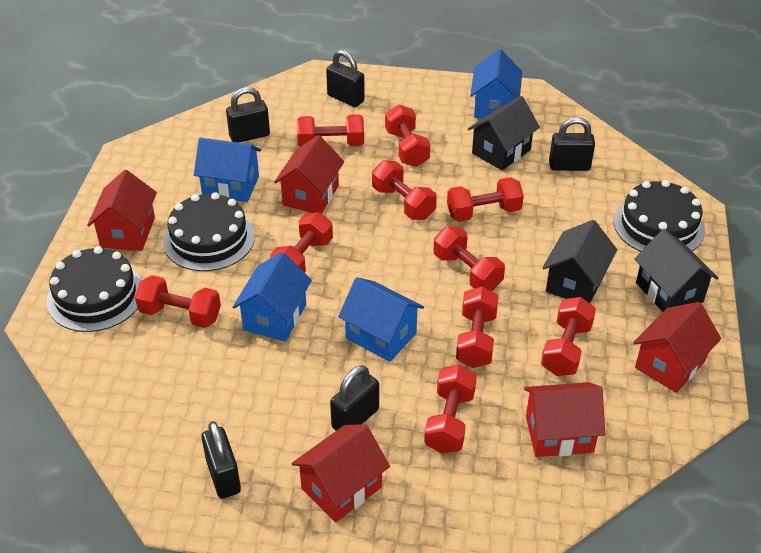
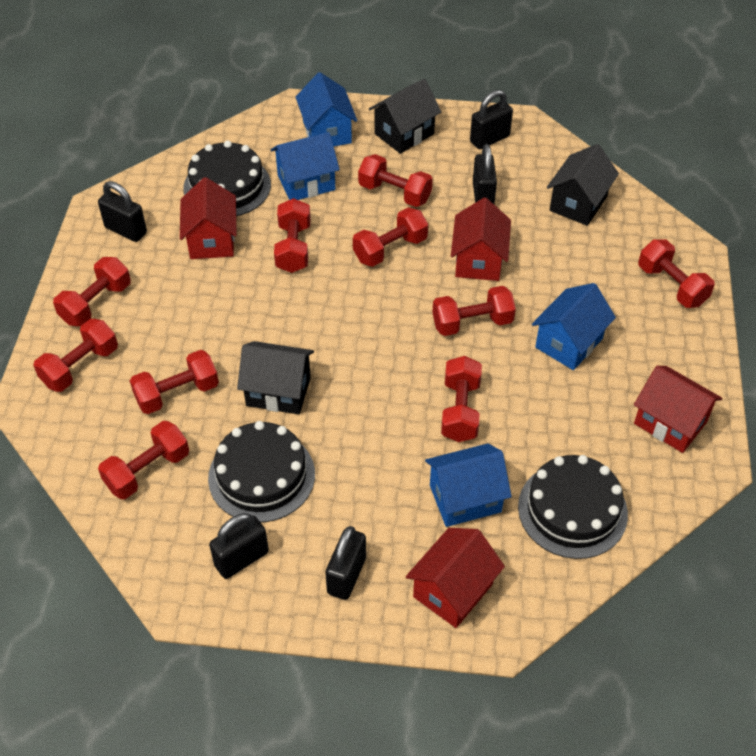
red house: [87,170,157,251] [274,135,344,214] [291,424,390,522] [524,382,605,457] [633,302,721,393] = 5 -> [180,177,237,259] [406,528,505,628] [451,198,511,281] [634,366,722,453] = 4

